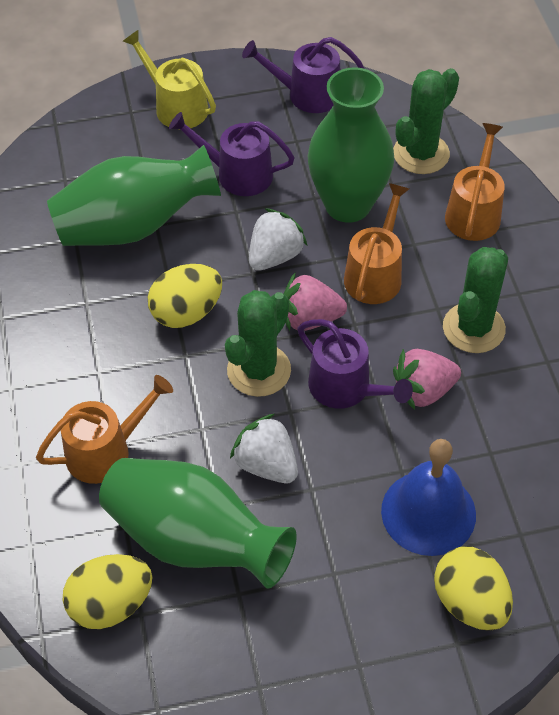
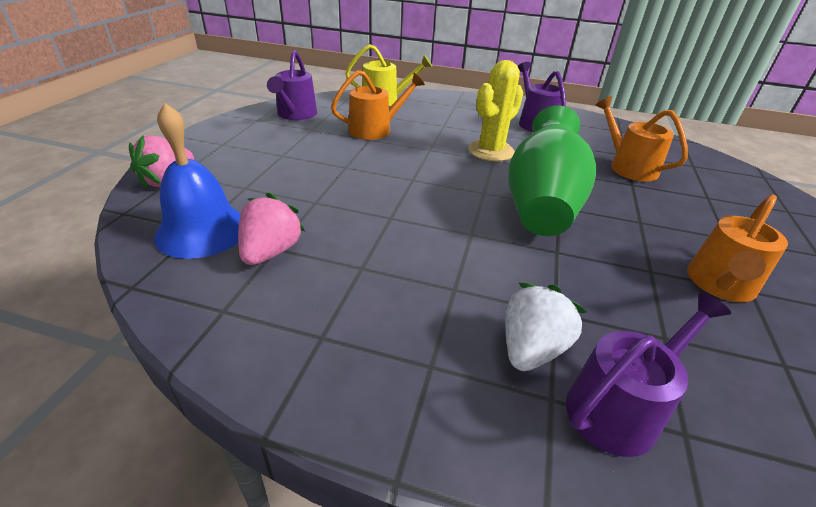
green cactus: [225,290,291,397] [393,68,459,174] [443,247,508,353] = 3 -> none = 0
green vase: [47,145,221,246] [99,458,297,589] [308,67,394,223] = 3 -> [508,105,597,236] = 1
white strawberry: [230,414,298,483] [249,208,308,271] = 2 -> [505,283,587,371] = 1
yellow cactus: none = 0 -> [468,60,523,161] = 1
yellow egg: [63,554,153,629] [148,264,222,328] [434,547,513,631] = 3 -> none = 0

